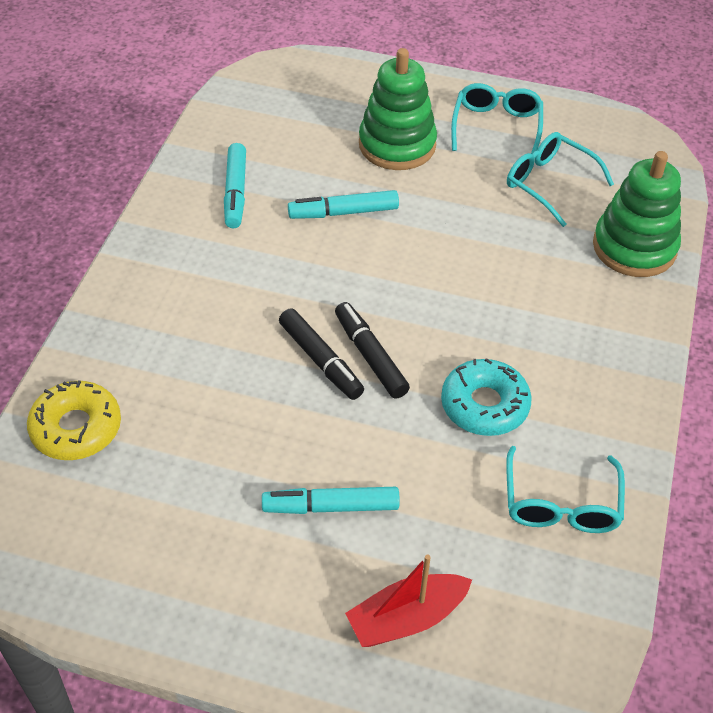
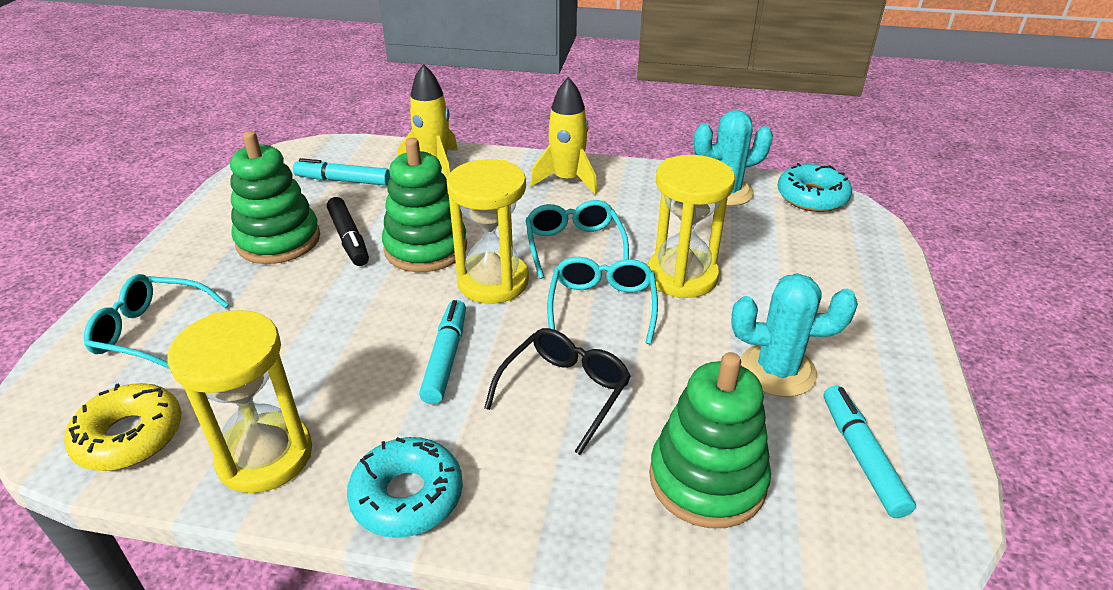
black glasses: none = 0 -> [484,328,631,455] = 1
black marker: [279,308,364,400] [335,302,410,399] = 2 -> [327,197,369,266] = 1
green stacking toy: [359,48,437,170] [593,151,681,277] = 2 -> [230,131,320,264] [382,138,467,272] [649,352,771,528] = 3
red boat: [345,554,472,647] = 1 -> none = 0
turquoise cactus: none = 0 -> [694,110,773,206] [731,273,858,397] = 2
turquoise donut: [441,358,532,436] = 1 -> [347,437,463,538] [777,163,852,212] = 2
yellow hourglass: none = 0 -> [167,310,312,493] [447,159,529,304] [648,155,735,298] = 3
yellow rocket: none = 0 -> [398,64,458,179] [530,77,597,194] = 2

